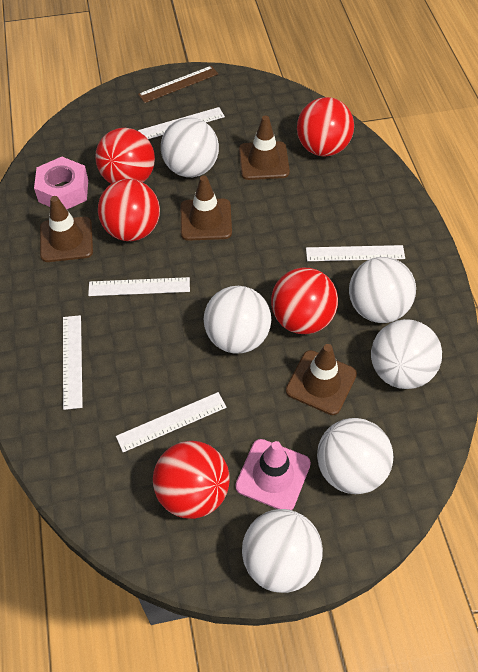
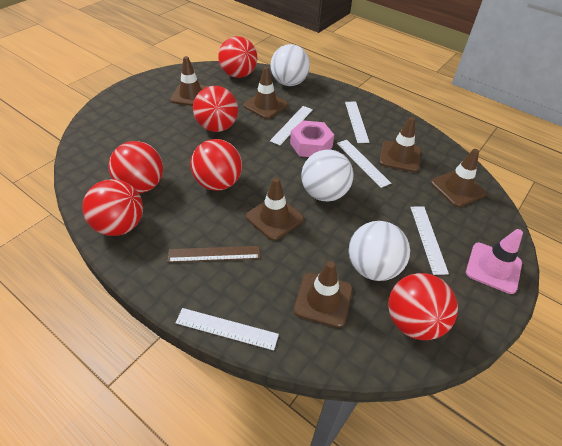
brown traffic cone: [40,196,93,262] [181,175,232,241] [239,115,290,180] [286,344,357,415] = 4 -> [170,56,209,106] [243,66,288,119] [246,177,304,241] [294,261,353,328] [379,117,421,172] [431,149,486,207] = 6
red ball: [95,128,155,184] [98,179,160,241] [153,441,230,519] [271,268,338,334] [297,97,354,157] = 5 -> [82,179,143,236] [108,141,163,193] [190,139,242,191] [193,86,238,132] [218,36,257,78] [388,273,458,340] = 6
white ball: [161,118,219,177] [204,286,271,354] [242,509,323,593] [317,418,393,494] [349,257,416,323] [371,319,442,389] = 6 -> [270,44,310,86] [301,149,353,202] [349,221,410,281] = 3

